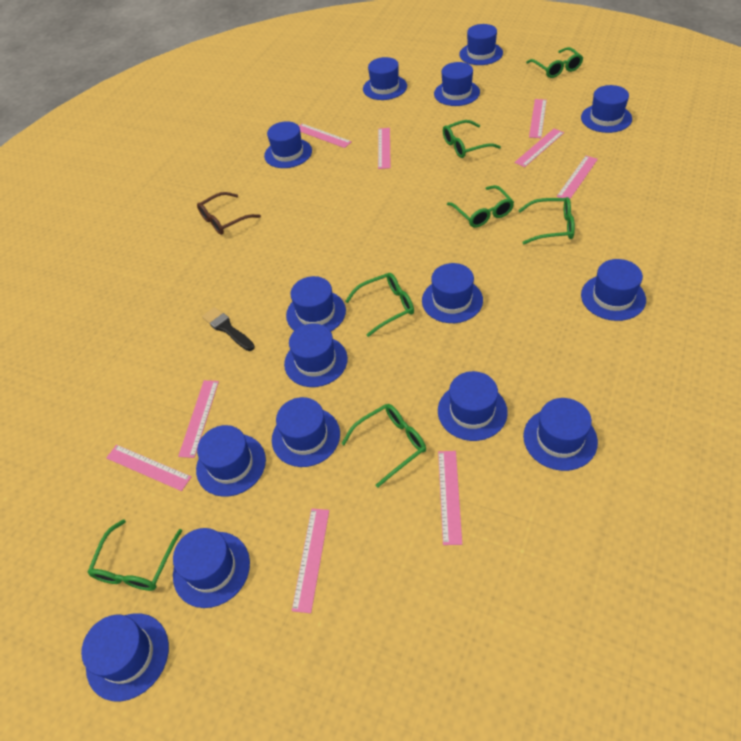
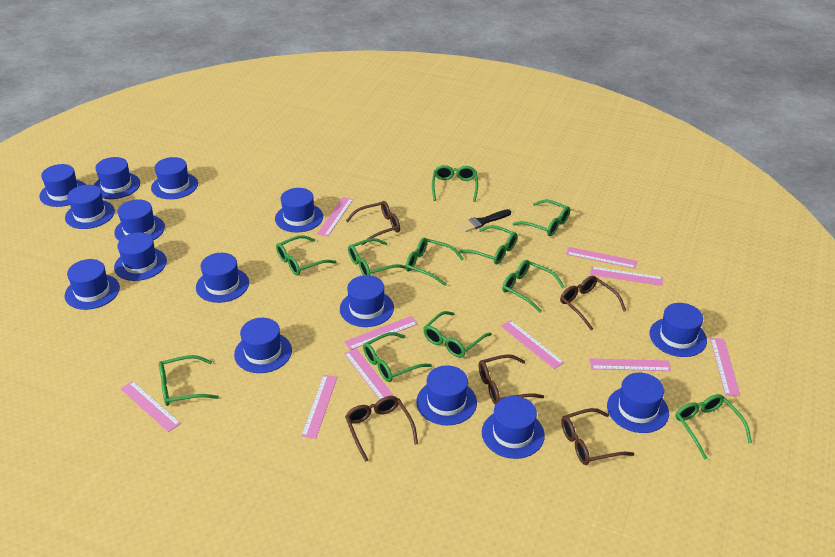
brown glasses: [197,192,261,235] = 1 -> [345,396,418,462] [346,201,400,246] [479,354,544,405] [560,276,626,330] [561,408,634,465] = 5
green glasses: [88,519,182,591] [341,404,426,488] [345,273,414,337] [443,120,501,158] [447,185,514,228] [518,197,575,244] [526,47,583,78] = 7 -> [159,355,219,406] [276,235,337,276] [348,238,406,275] [363,332,432,382] [406,238,464,286] [423,311,492,358] [432,165,478,202] [458,225,517,264] [502,260,565,313] [513,200,570,236] [675,394,752,460] = 11
pink ruler: [106,445,191,491] [178,380,219,458] [292,509,329,613] [299,124,352,148] [378,128,391,169] [438,451,462,545] [514,129,564,167] [529,99,547,138] [557,156,598,199] = 9 -> [121,381,181,432] [301,375,337,439] [317,197,353,237] [344,316,418,350] [344,348,394,400] [501,320,564,369] [566,247,637,269] [590,266,663,286] [590,359,671,371] [710,338,740,396] = 10

